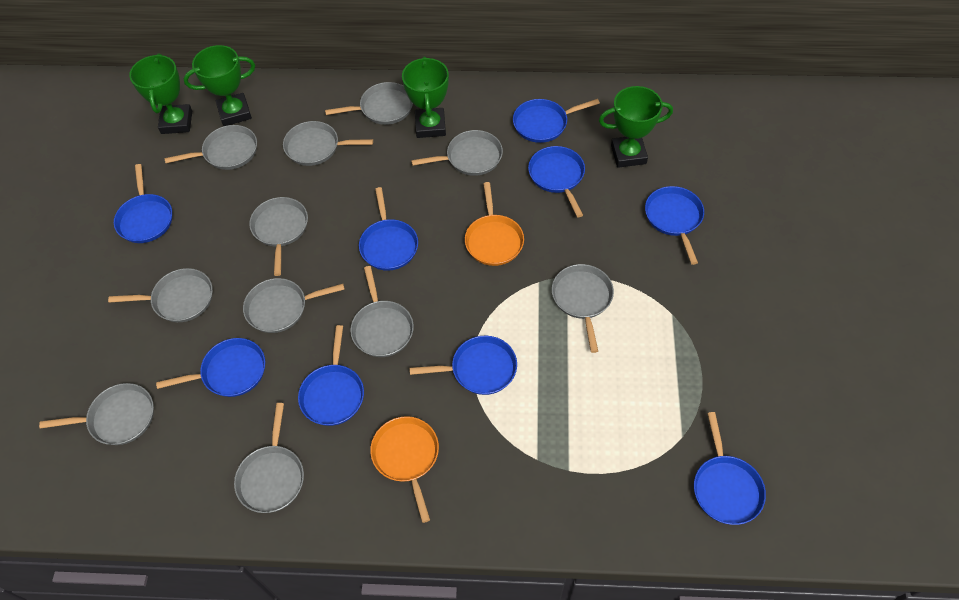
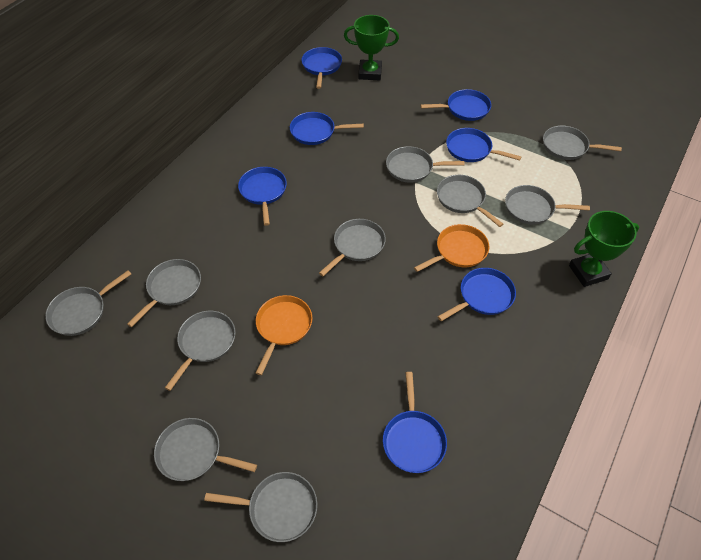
blue pan: [114,164,172,243] [156,338,265,397] [298,325,364,426] [359,187,418,271] [410,336,517,395] [513,99,600,143] [528,146,585,217] [645,186,704,265] [694,412,766,525] = 9 -> [238,167,287,226] [290,112,364,145] [302,47,342,89] [383,372,447,473] [420,89,491,121] [437,268,516,321] [446,128,521,162] = 7
green trophy: [129,54,192,134] [183,45,255,126] [402,57,449,138] [599,86,673,168] = 4 -> [344,15,399,80] [569,211,639,287] = 2
grey pan: [39,383,154,445] [108,268,213,322] [165,125,257,170] [234,403,304,513] [243,278,345,333] [249,197,308,276] [283,121,373,166] [325,82,413,125] [350,266,414,357] [411,130,503,176] [551,264,614,353] = 11 -> [45,270,131,336] [127,259,201,327] [154,418,257,481] [165,311,235,391] [204,472,317,542] [319,219,386,276] [386,146,465,183] [437,175,503,227] [505,185,590,224] [543,126,622,160] = 10

